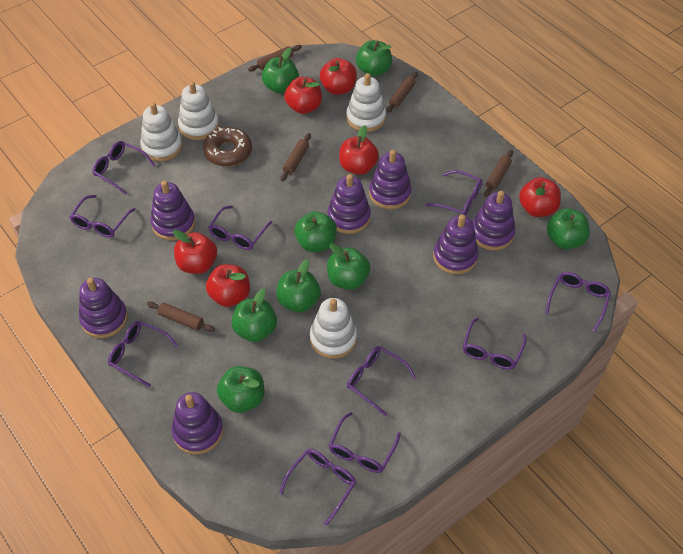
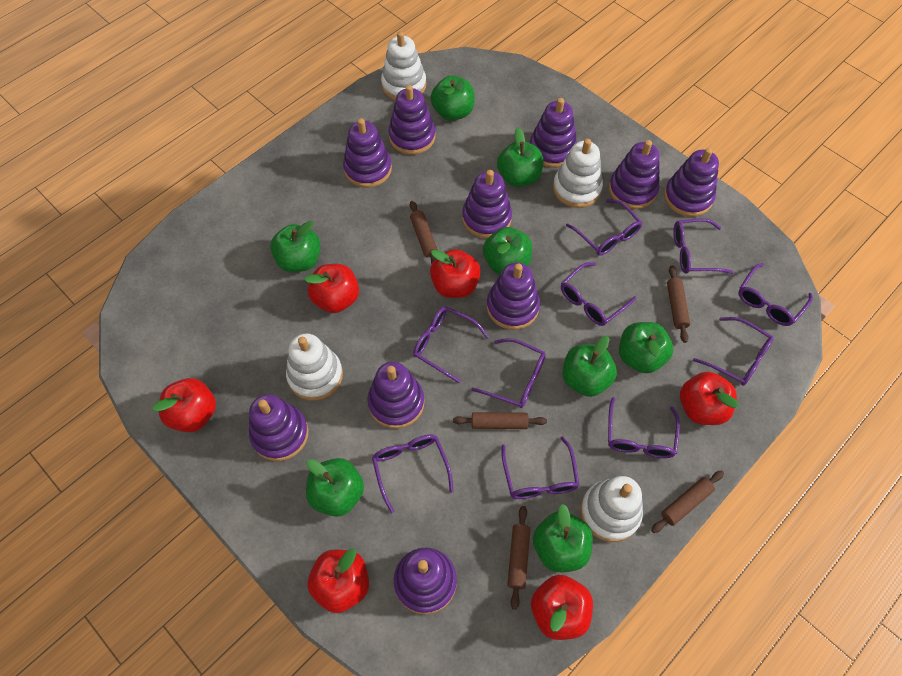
brown donut: [203,127,252,167] = 1 -> none = 0
purple stacking toy: [79,278,128,338] [151,180,195,240] [171,392,223,455] [328,174,371,234] [369,150,412,209] [433,214,479,274] [473,191,515,250] = 7 -> [249,394,309,461] [343,118,392,188] [367,362,424,429] [388,85,435,155] [394,548,457,614] [462,170,512,238] [487,262,540,330] [530,98,577,168] [609,140,660,209] [664,148,719,217] = 10

